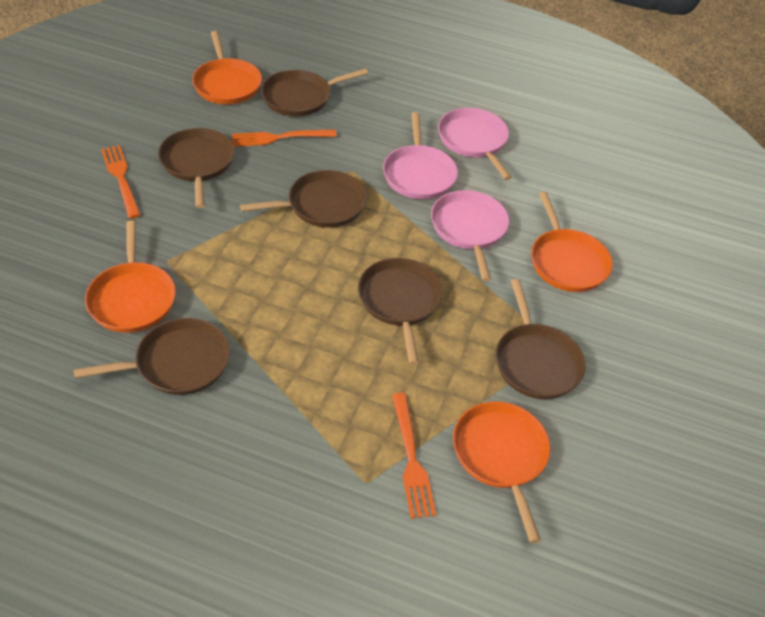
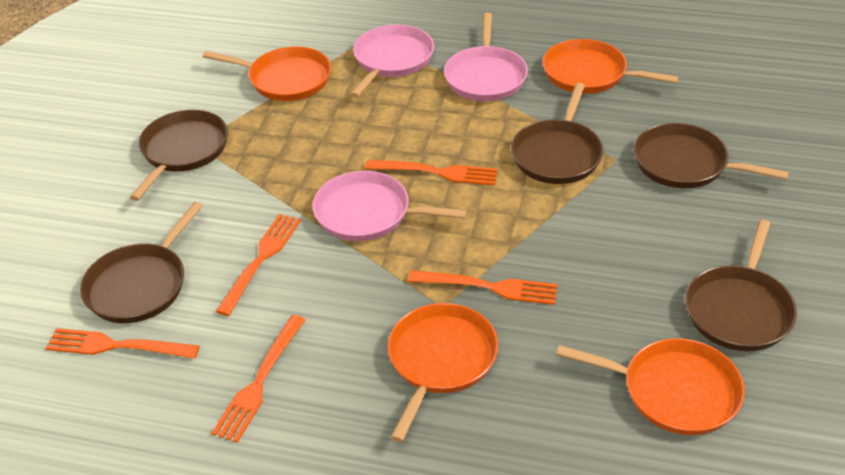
brown pan: [74,318,230,395] [158,128,235,208] [240,170,367,228] [261,68,368,116] [358,258,443,365] [496,279,586,399] = 6 -> [80,202,203,323] [130,110,228,201] [511,83,604,184] [634,123,789,188] [685,220,797,351] = 5
orange fork: [101,145,141,219] [232,130,337,147] [392,393,436,519] = 3 -> [46,328,200,359] [212,315,306,443] [215,214,301,316] [365,160,498,185] [408,270,558,305] = 5

